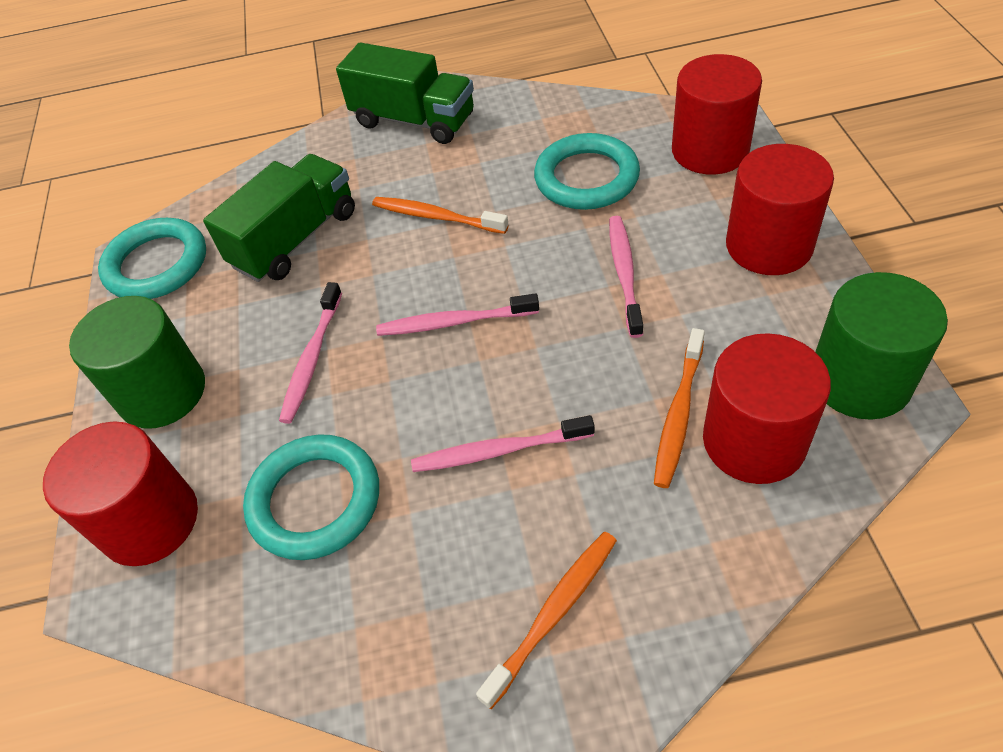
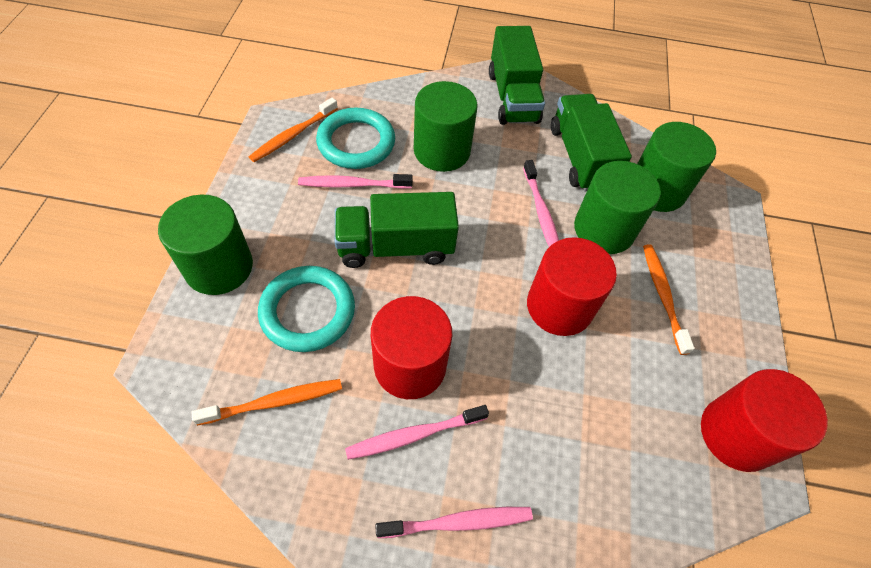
green cylinder: [69,296,205,429] [815,272,948,420] = 2 -> [158,195,253,295] [414,81,478,172] [574,161,661,254] [637,122,716,212] = 4
green truck: [203,154,355,282] [336,42,474,144] = 2 -> [335,192,459,268] [489,26,545,125] [551,94,632,192] = 3
red cylinder: [43,421,198,566] [672,54,762,174] [703,333,831,484] [726,144,834,275] = 4 -> [371,296,452,399] [527,237,617,336] [701,369,828,472] = 3
turquoise ring: [98,218,206,299] [243,434,379,560] [534,133,640,210] = 3 -> [258,266,355,352] [316,108,395,169] = 2

